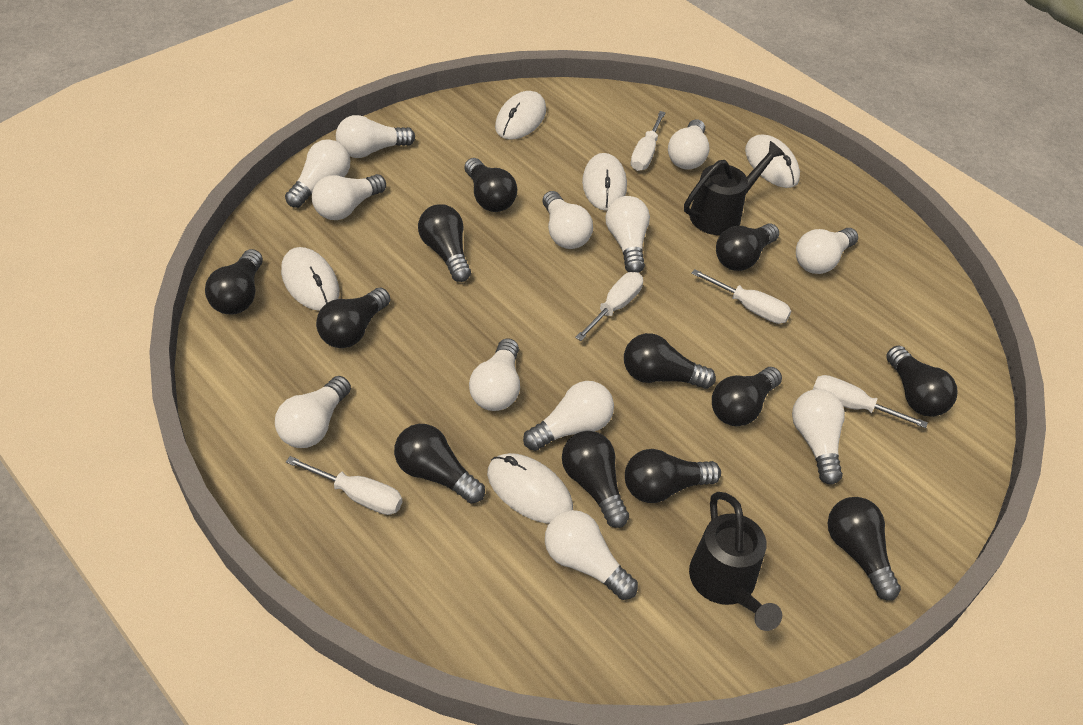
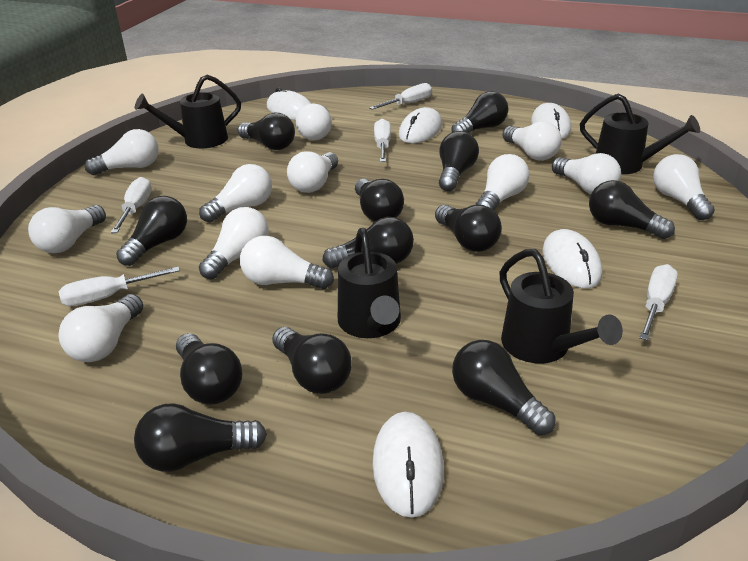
black watering can: [684,141,785,235] [689,492,782,631] = 2 -> [135,74,241,148] [338,228,401,338] [499,249,623,364] [580,94,700,174] = 4

